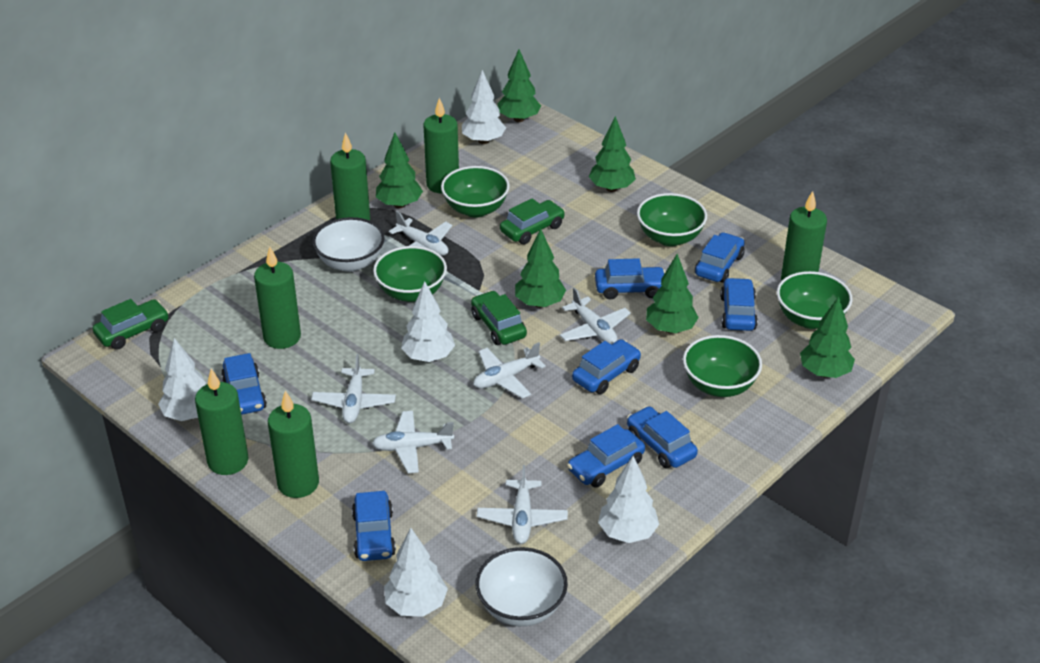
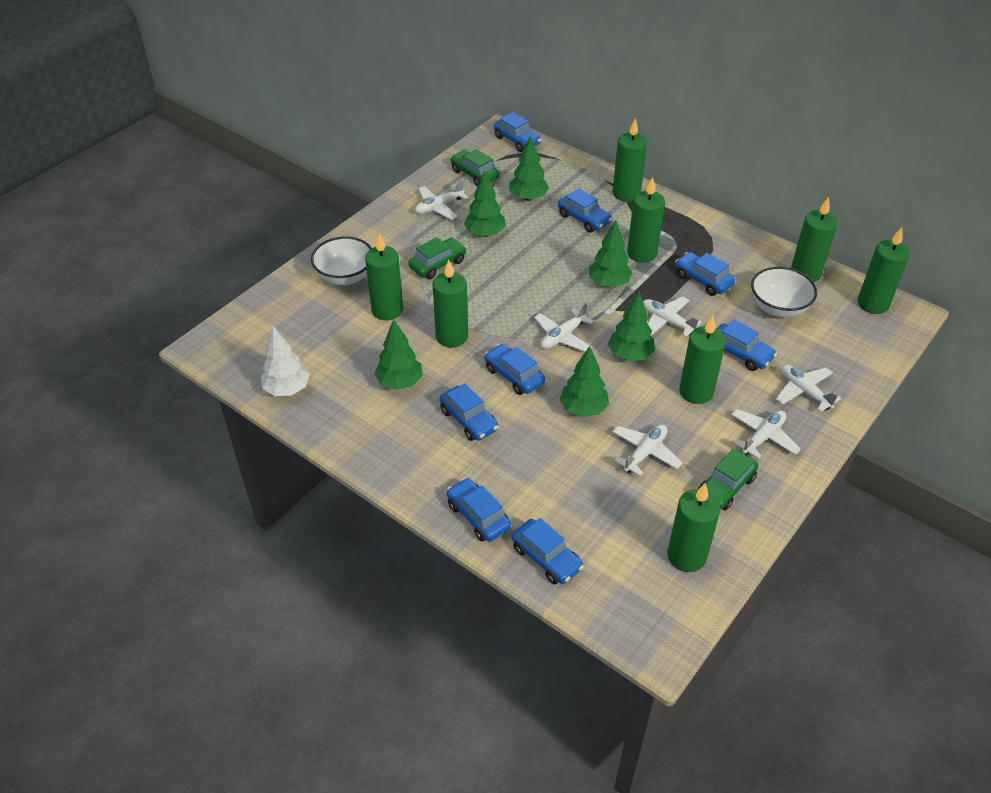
green bowl: [373,246,447,302] [441,166,510,217] [637,193,707,246] [683,335,762,397] [777,271,852,329] = 5 -> none = 0
green candle: [195,369,249,475] [254,247,301,349] [268,391,319,498] [330,133,370,220] [423,98,459,194] [781,191,827,280] = 6 -> [365,233,403,320] [433,260,468,347] [613,118,647,202] [627,177,665,263] [667,483,721,572] [679,316,726,404] [791,197,838,282] [858,227,910,314] = 8
white tree: [158,338,206,421] [384,528,448,617] [401,281,455,362] [462,70,506,144] [598,456,659,543] = 5 -> [261,326,310,396] = 1

